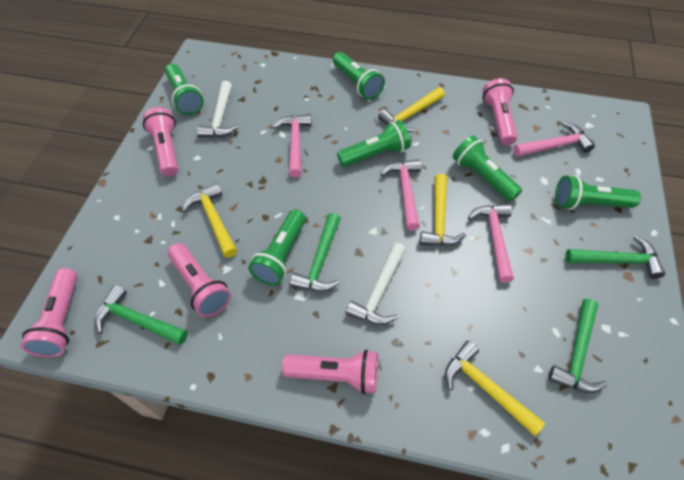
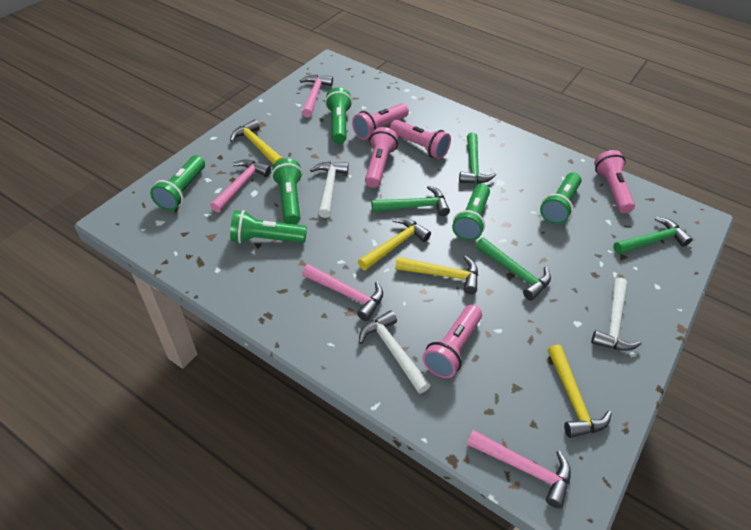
white hammer: [197,81,238,138] [345,243,406,325] = 2 -> [310,162,349,218] [359,310,431,394] [591,278,642,351] = 3

